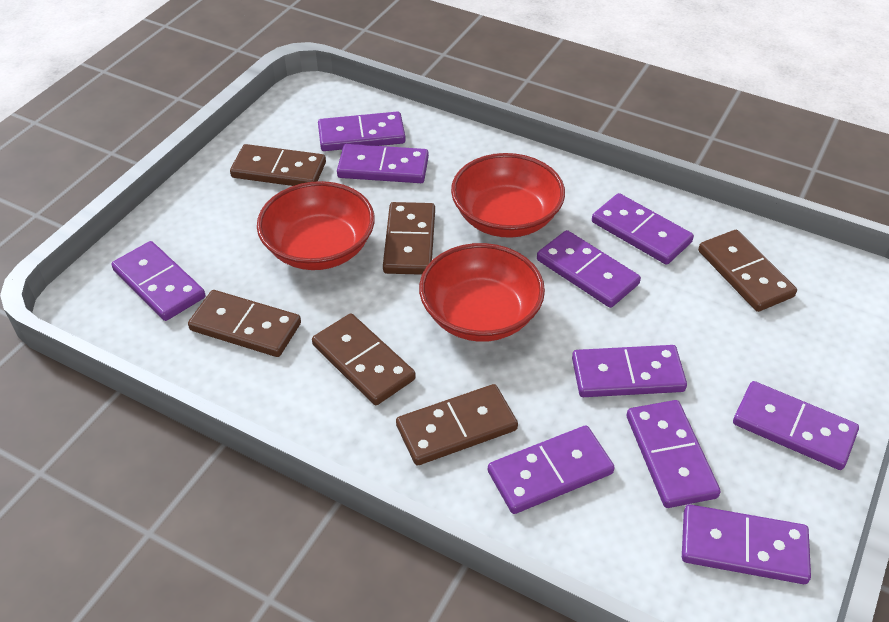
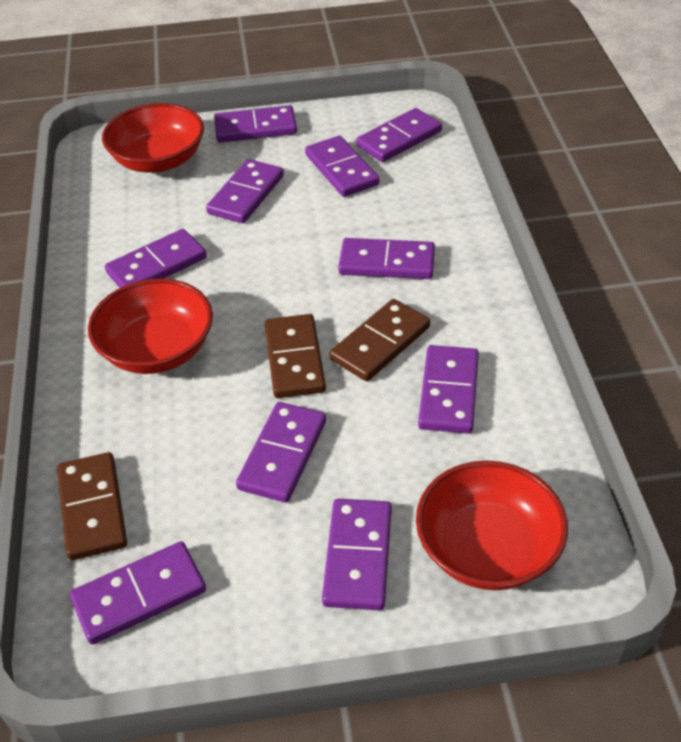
brown domino: [188,290,301,357] [230,144,326,186] [312,313,416,405] [383,202,435,275] [396,384,518,465] [698,230,797,312] = 6 -> [57,452,127,560] [265,314,326,398] [330,299,430,381] = 3

